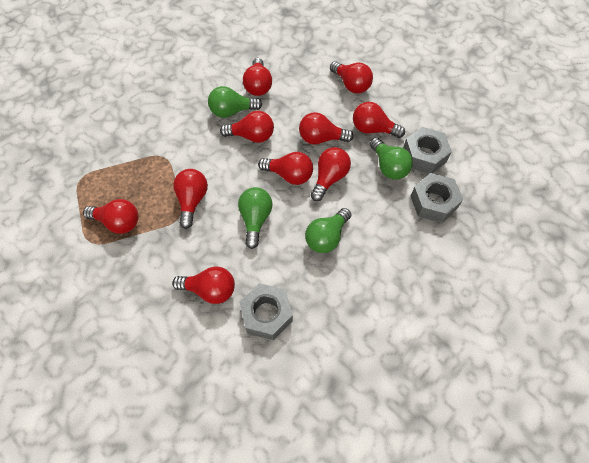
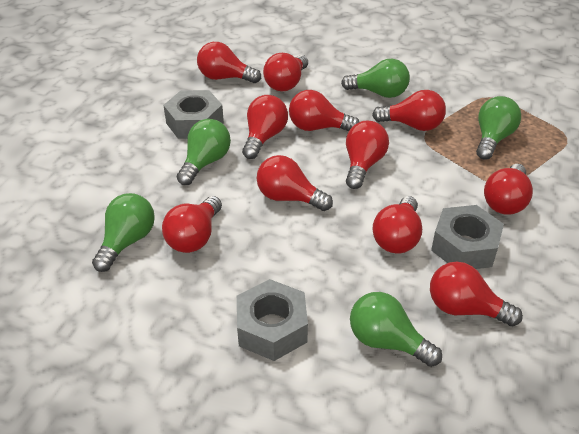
green light bulb: [208,86,262,118] [238,187,272,249] [305,208,351,253] [370,137,413,180] = 4 -> [92,193,155,272] [177,119,231,185] [341,59,410,98] [350,292,442,367] [476,96,521,160] = 5
red light bulb: [83,199,139,234] [172,266,235,304] [173,169,208,229] [220,111,274,143] [243,58,272,96] [258,152,313,185] [299,112,354,144] [311,147,351,201] [330,61,373,93] [353,102,405,138] = 10 -> [162,196,222,253] [197,42,261,83] [242,95,288,159] [257,155,333,211] [263,53,308,91] [289,90,359,131] [346,121,389,189] [372,90,446,131] [373,196,422,254] [430,262,523,326] [484,164,533,215] = 11

